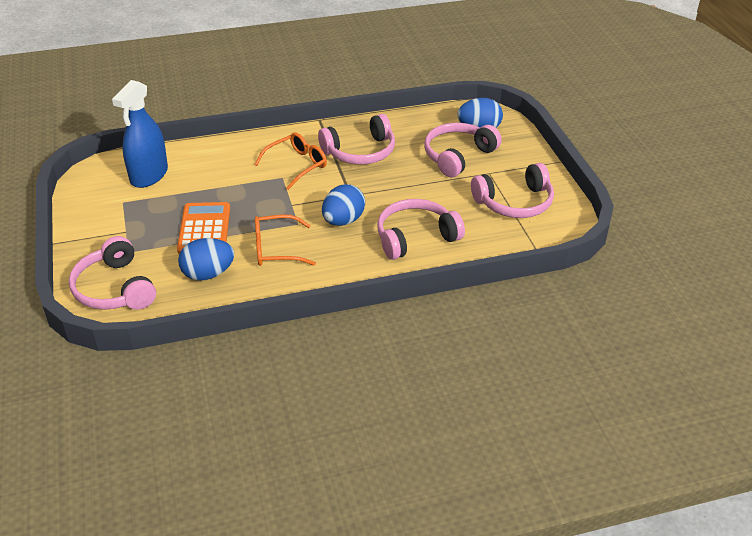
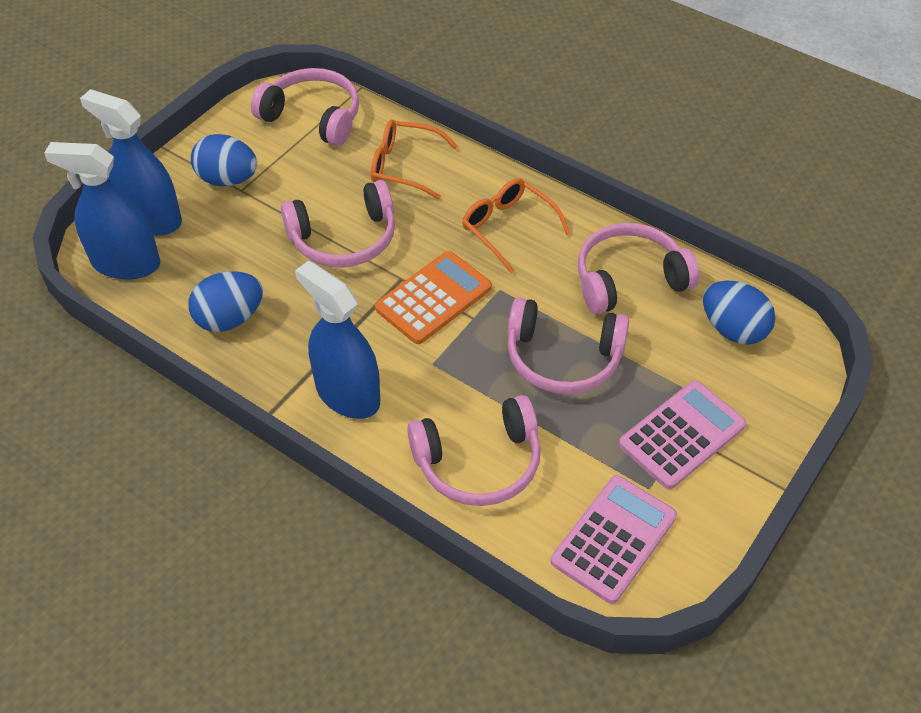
blue spray bottle: [112,80,168,188] = 1 -> [44,142,160,280] [80,89,182,236] [295,261,380,419] = 3
pink calculator: none = 0 -> [551,475,677,604] [619,381,746,489] = 2

